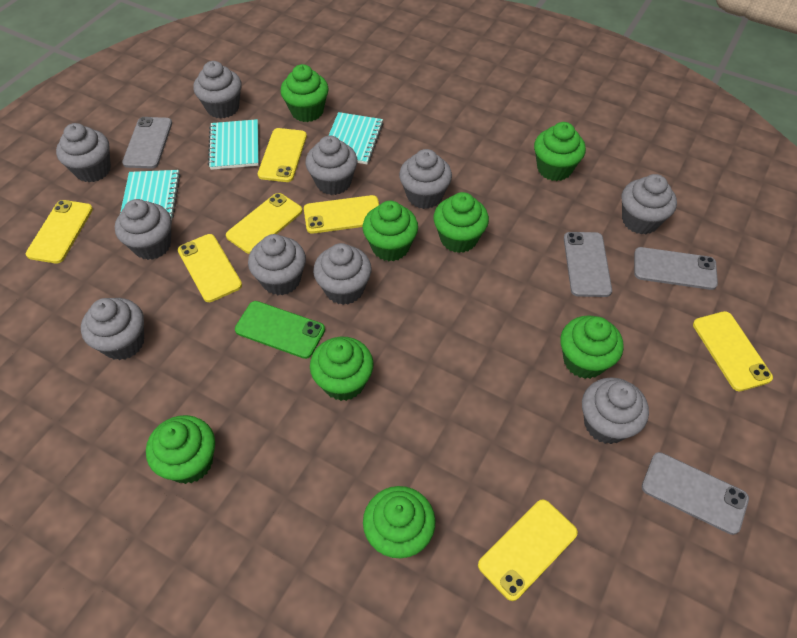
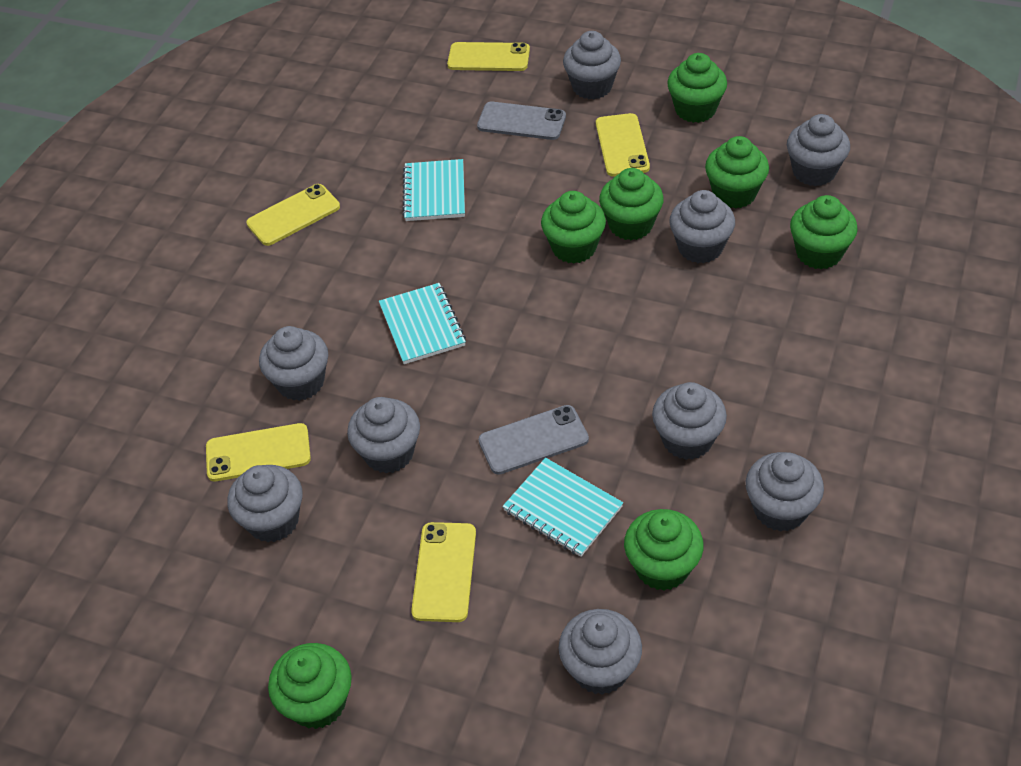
green cupcake: [146,415,215,484] [280,64,328,122] [310,337,374,401] [363,201,418,261] [363,486,436,558] [434,192,489,253] [534,122,586,181] [560,315,624,379] = 8 -> [268,643,352,729] [541,191,606,263] [599,168,664,240] [624,509,704,591] [667,53,727,123] [705,136,769,209] [790,195,858,269] = 7
green phone: [235,301,325,359] = 1 -> none = 0
grey cupcake: [56,123,111,182] [81,298,144,360] [115,199,172,260] [194,61,242,119] [248,234,306,295] [305,136,358,195] [313,243,372,305] [399,149,452,209] [582,377,649,444] [621,174,677,235] = 10 -> [227,465,303,543] [259,326,328,401] [347,397,420,473] [559,609,642,695] [563,31,621,99] [652,382,727,460] [669,190,735,263] [746,452,824,532] [787,114,850,186] = 9
grey phone: [122,117,172,169] [564,232,612,297] [634,247,718,290] [642,452,749,535] = 4 -> [477,102,566,140] [479,405,589,475] = 2
yellow phone: [26,200,93,263] [178,234,242,302] [226,193,302,254] [258,128,307,182] [304,195,379,234] [478,499,578,601] [693,311,773,391] = 7 -> [206,423,311,481] [246,184,340,246] [411,522,476,622] [447,42,530,71] [596,113,650,177] = 5

